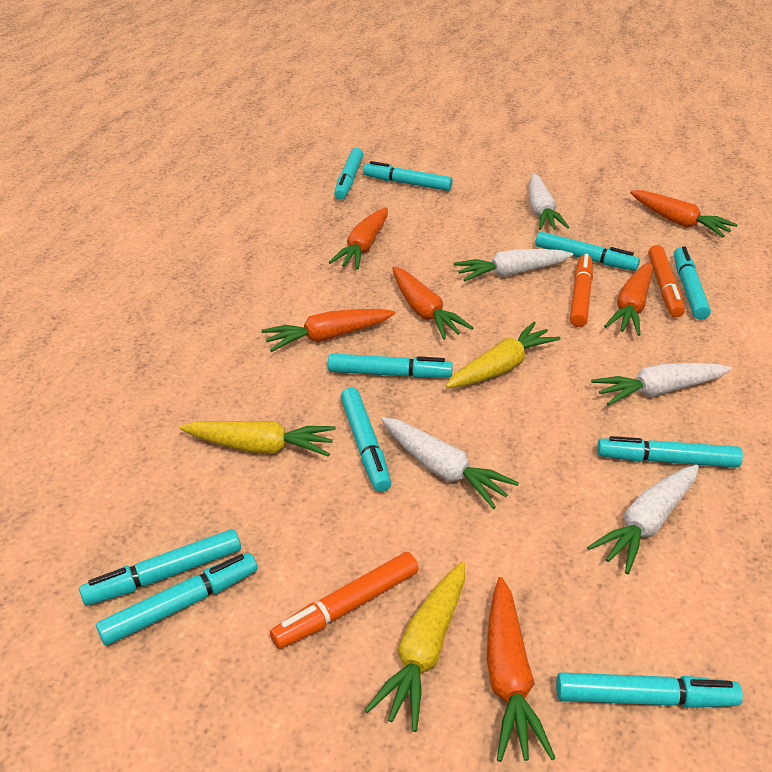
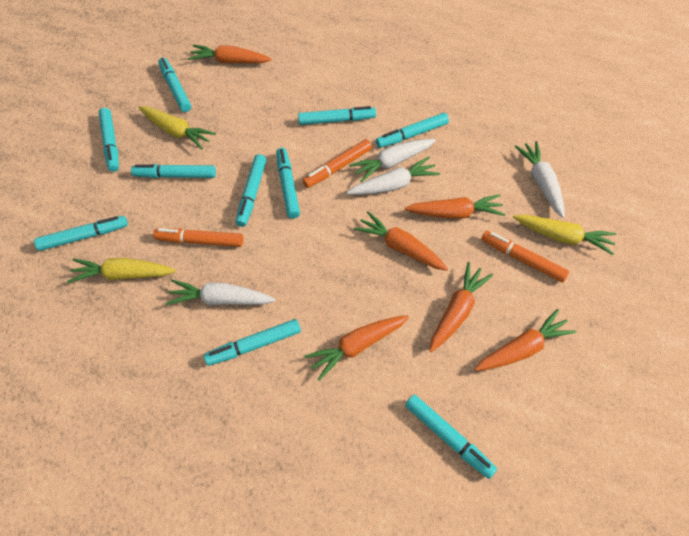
white carrot: [381,417,519,509] [454,249,573,282] [529,173,569,230] [587,465,699,574] [591,363,732,406] = 5 -> [166,280,276,305] [347,157,440,195] [349,139,436,183] [514,141,565,218] = 4

